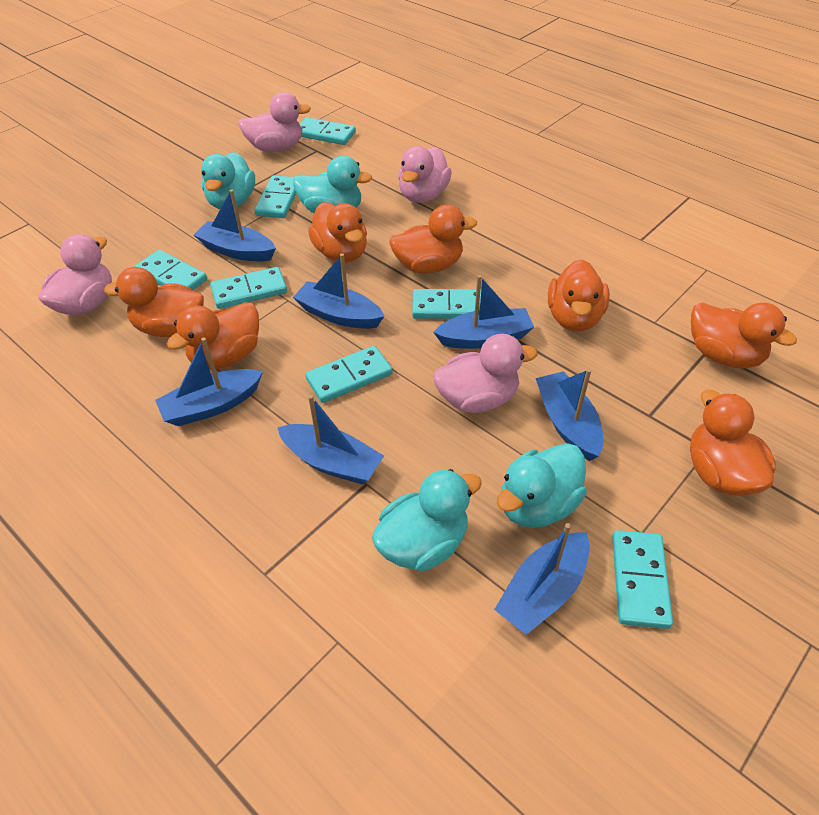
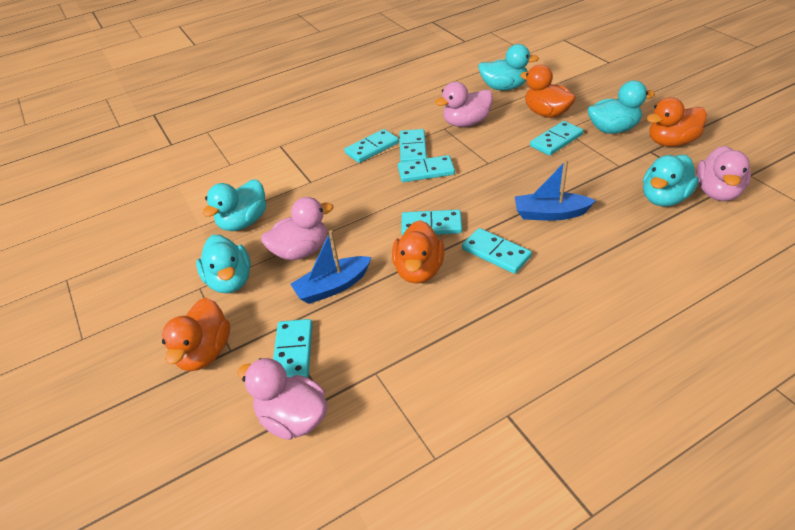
blue boat: [155,337,263,426] [194,189,276,261] [277,395,384,485] [293,253,385,329] [433,275,534,349] [494,523,590,635] [536,368,603,461] = 7 -> [290,230,371,304] [515,160,596,221] = 2
orange duck: [104,267,204,337] [167,302,259,370] [308,202,367,263] [389,205,477,274] [548,260,610,332] [690,390,776,496] [691,303,797,368] = 7 -> [162,298,230,371] [392,220,445,284] [520,65,576,118] [646,97,707,147] = 4
turquoise duck: [201,152,255,209] [293,156,372,213] [372,469,482,572] [497,443,587,528] = 4 -> [196,235,251,293] [203,179,266,231] [478,44,539,91] [588,80,655,134] [643,155,699,206] = 5

